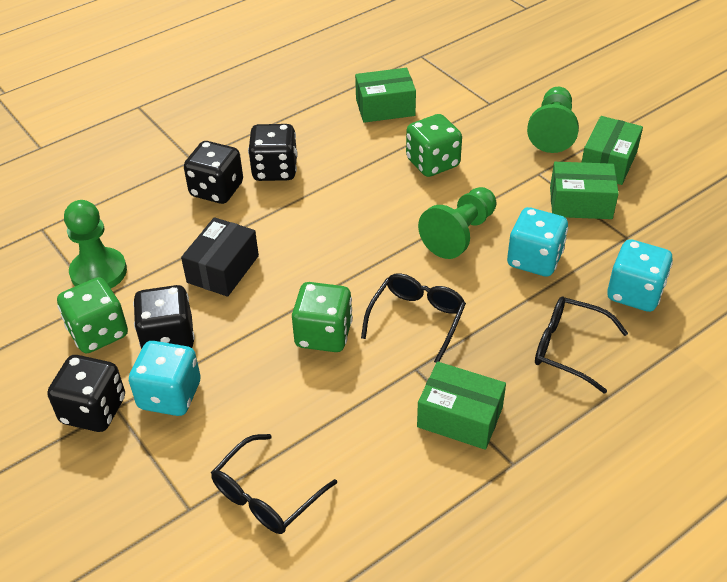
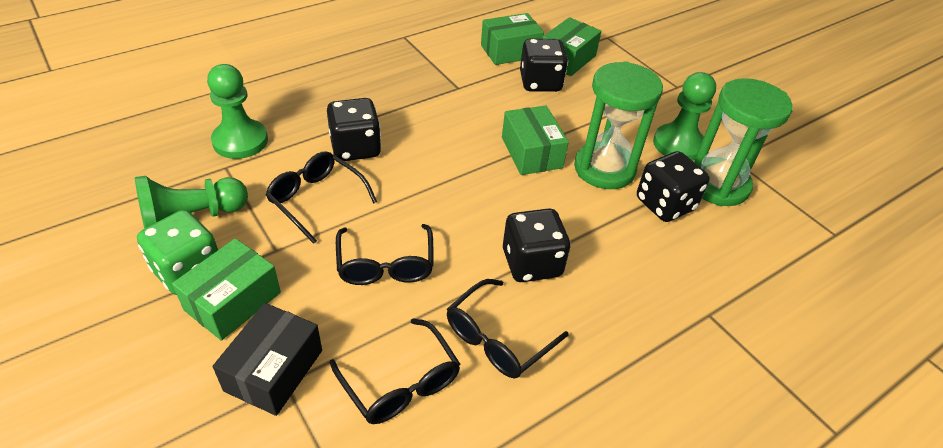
black glasses: [211,434,337,534] [361,274,466,363] [535,297,628,394] = 3 -> [266,151,377,244] [330,318,460,424] [336,224,434,285] [447,279,569,379] = 4
green dice: [57,277,128,353] [292,282,353,352] [406,114,462,177] = 3 -> [137,210,218,295] = 1
green hourglass: none = 0 -> [574,61,663,189] [694,78,793,206] = 2
turquoise dice: [129,341,201,416] [507,207,568,277] [607,239,673,312] = 3 -> none = 0

